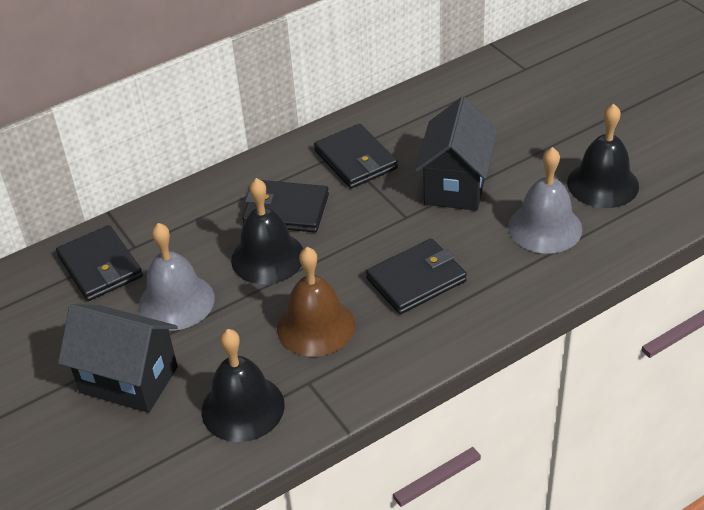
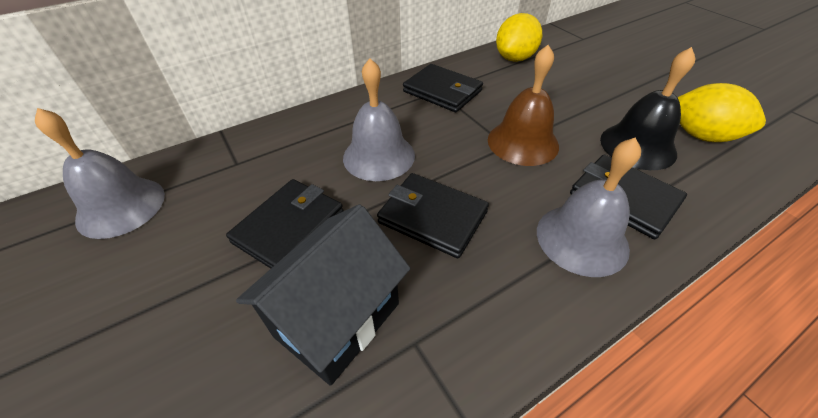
black bell: [202,329,285,442] [231,178,303,284] [567,104,639,208] = 3 -> [600,47,696,170] = 1
black house: [58,304,178,413] [415,97,497,211] = 2 -> [236,204,410,386] = 1
grey bell: [139,223,215,331] [508,147,582,254] = 2 -> [35,108,165,239] [343,58,415,181] [537,137,641,277] = 3
yellow lemon: none = 0 -> [496,13,542,62] [678,83,766,142] = 2

